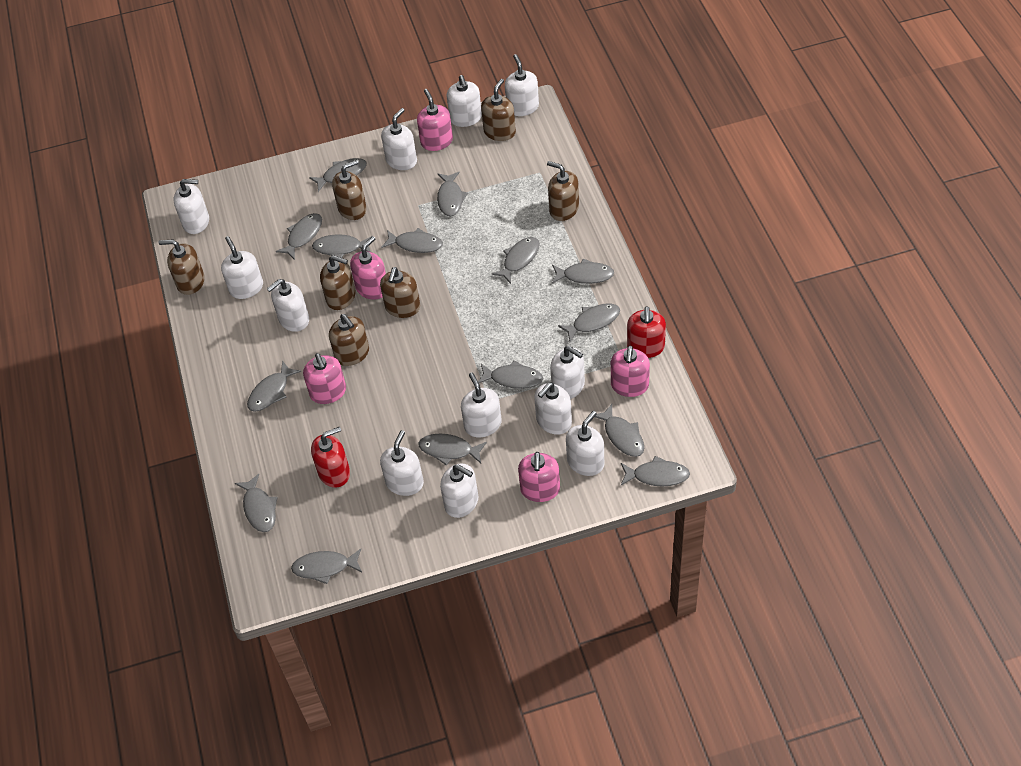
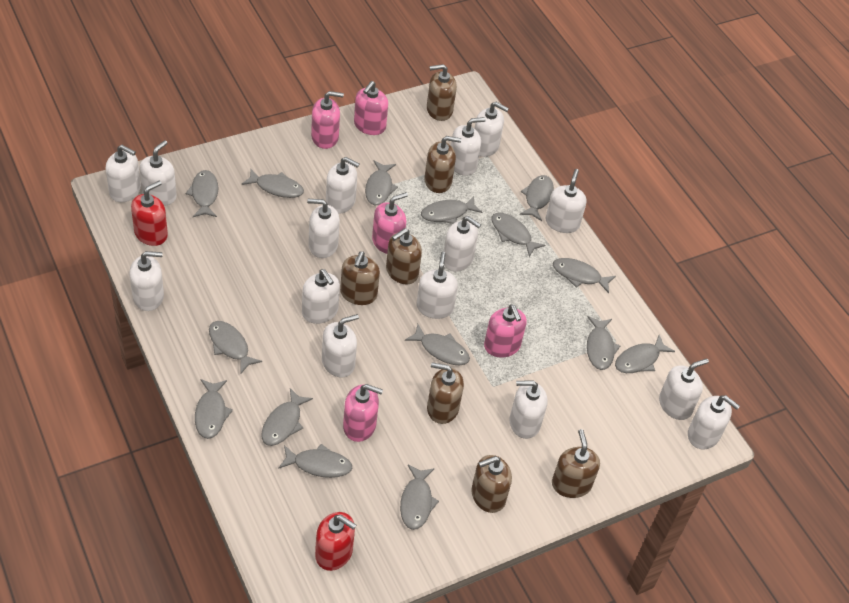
white soap dispenser: [173,179,209,234] [221,236,263,299] [267,279,309,332] [380,430,424,496] [381,108,417,170] [440,463,478,518] [447,75,482,127] [461,373,502,437] [505,54,539,116] [534,382,572,435] [550,346,585,399] [566,411,604,476] = 12 -> [106,145,141,202] [129,251,164,311] [139,140,177,206] [302,269,340,324] [307,199,340,258] [322,314,359,377] [326,157,360,214] [416,252,458,319] [444,216,481,271] [451,117,486,176] [474,102,509,157] [509,380,548,439] [545,169,587,233] [659,358,709,420] [688,395,740,449] = 15

